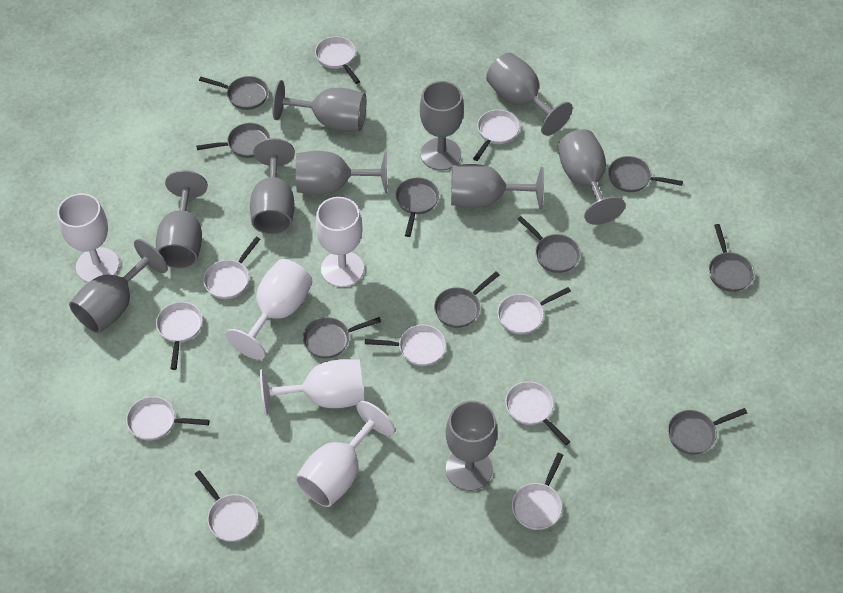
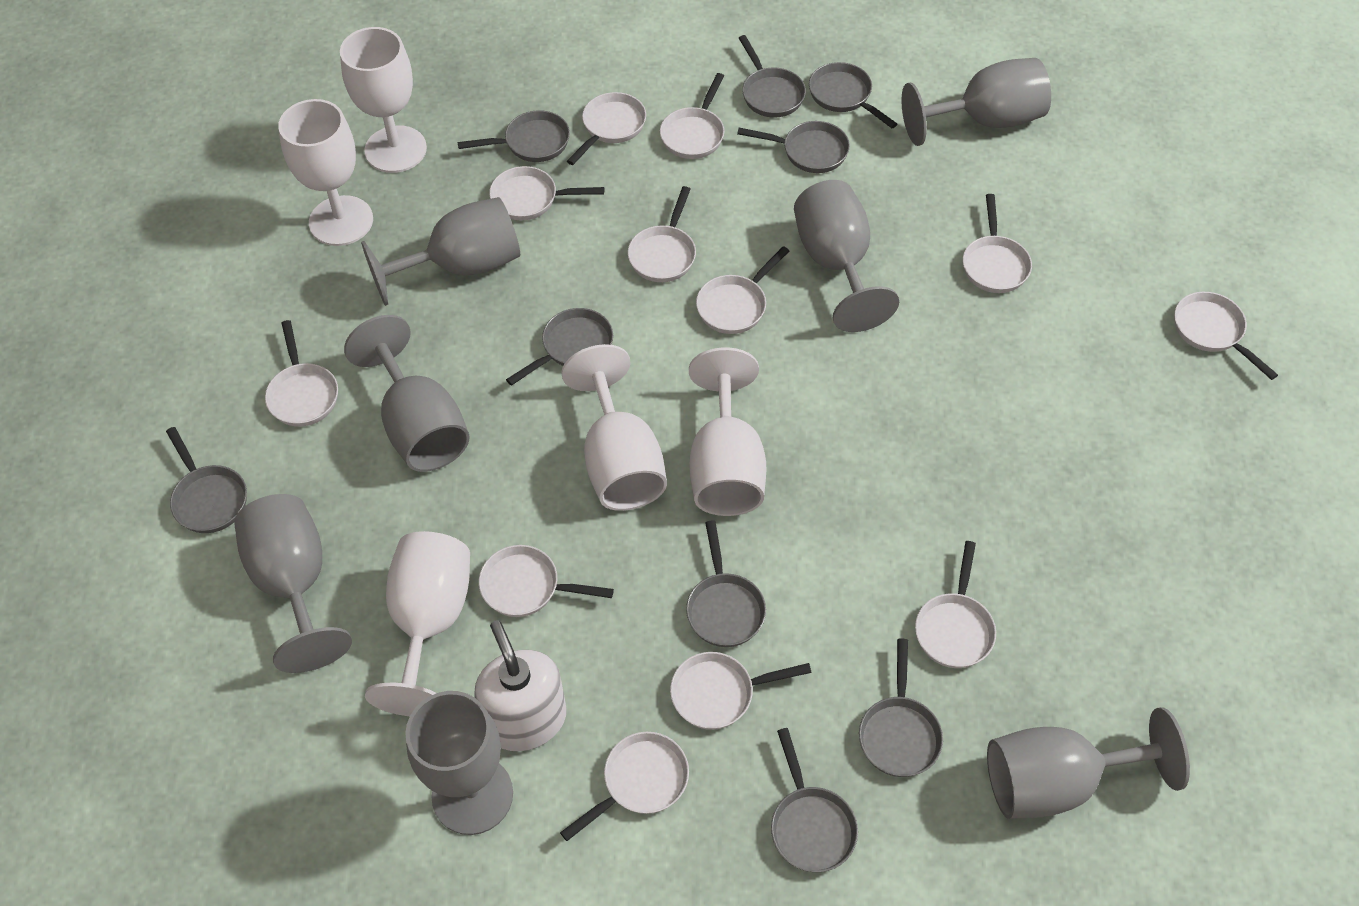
grey goblet: [69,239,168,333] [156,170,208,269] [250,138,295,235] [272,80,366,131] [296,151,387,194] [420,81,464,170] [446,401,497,491] [451,164,544,209] [486,53,573,136] [557,129,625,225] = 10 -> [234,494,352,673] [344,315,470,472] [361,197,520,306] [405,691,513,835] [794,180,899,332] [901,58,1051,146] [987,707,1190,819] = 7
white pan: [126,396,210,441] [156,302,203,370] [195,470,258,542] [203,237,261,299] [315,36,360,84] [365,325,446,366] [473,110,519,161] [497,287,571,334] [505,381,570,445] [512,453,563,530] = 10 -> [265,320,338,427] [479,545,614,617] [489,166,604,220] [560,732,689,841] [567,92,646,165] [628,186,696,282] [660,73,725,159] [670,652,812,730] [696,246,789,334] [915,541,996,668] [963,194,1032,293] [1174,292,1278,380] = 12
white soap dispenser: none = 0 -> [474,620,567,751] = 1

